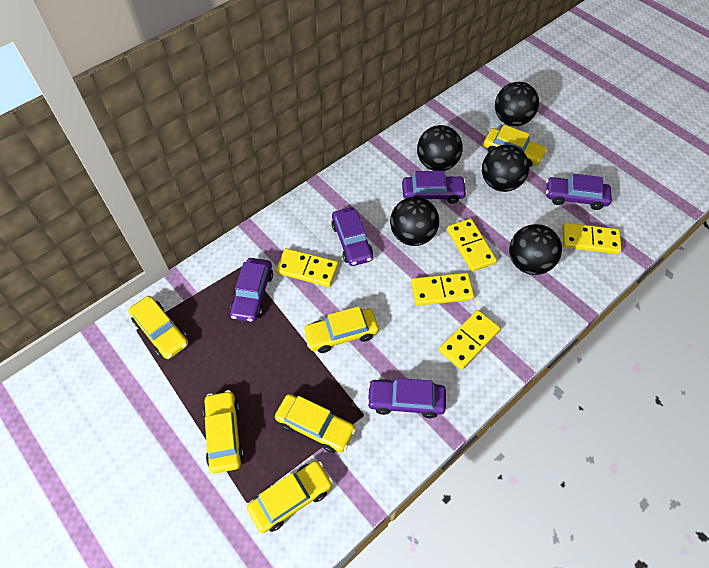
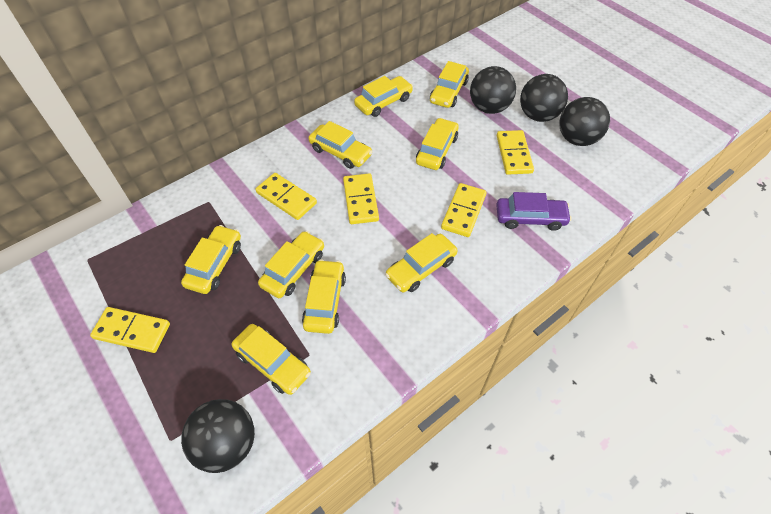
black ball: [390,197,439,246] [417,125,463,171] [482,145,529,192] [495,82,539,126] [509,224,562,275] = 5 -> [181,399,255,473] [470,66,516,114] [520,74,568,122] [559,97,610,146] = 4
purple car: [230,258,273,322] [332,207,373,266] [367,378,446,418] [402,171,467,204] [546,174,612,210] = 5 -> [496,192,572,231] = 1
yellow car: [129,296,188,359] [203,390,244,474] [247,461,333,533] [275,394,356,453] [303,306,379,353] [484,125,547,167] = 6 -> [181,225,241,294] [232,324,311,395] [258,231,324,298] [302,259,346,334] [308,121,373,169] [354,76,413,117] [385,233,458,292] [416,118,459,170] [430,61,469,108] = 9

